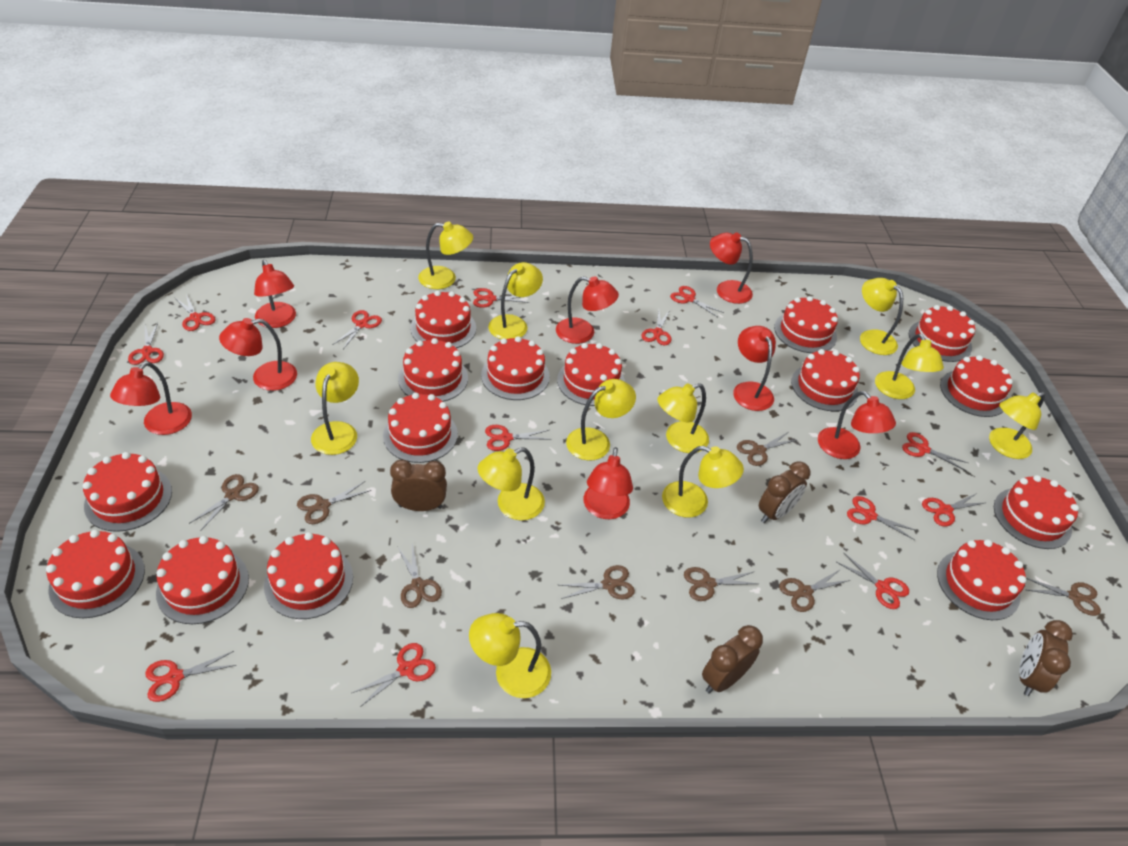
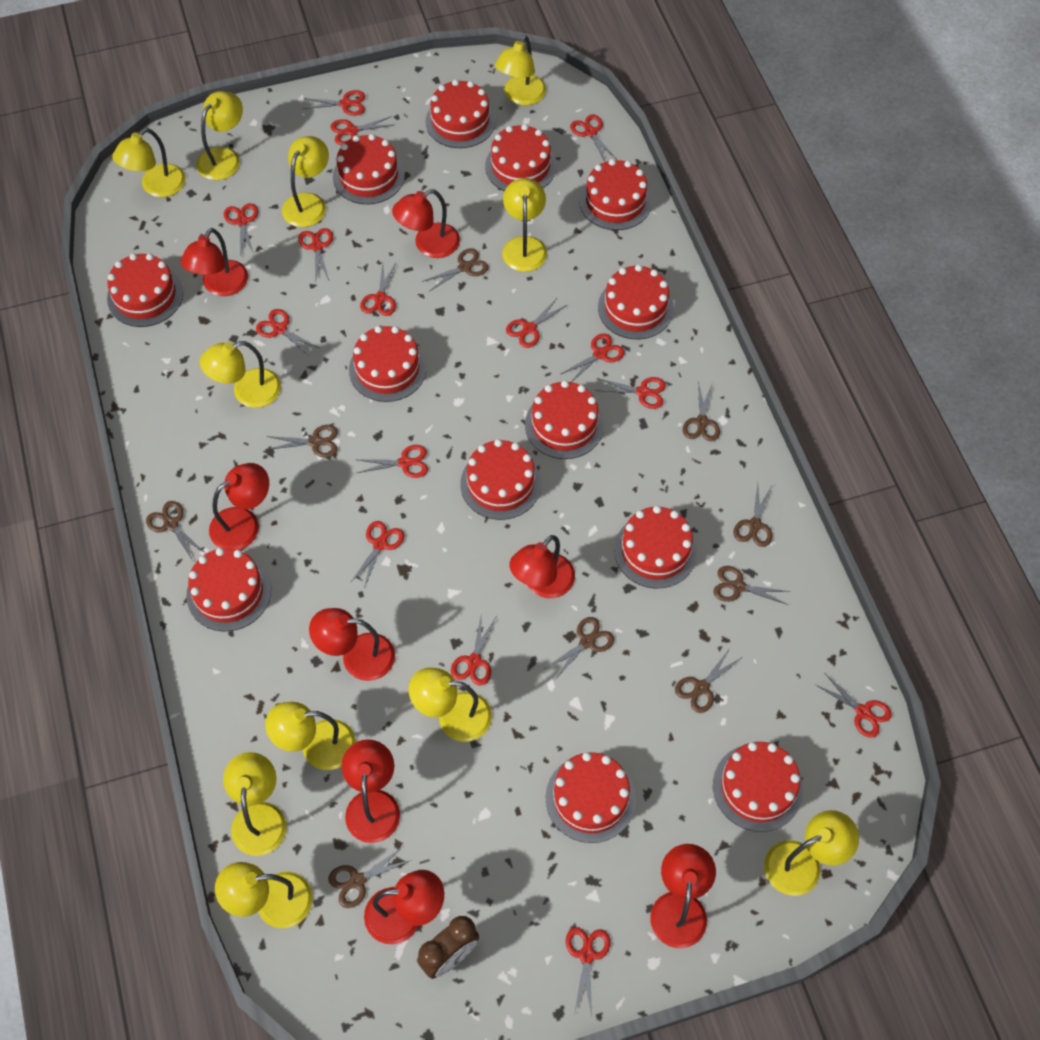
brown clock: [390,460,447,511] [702,625,763,694] [759,461,810,523] [1020,620,1073,696] = 4 -> [417,916,479,979] = 1
brown scissors: [189,474,259,531] [297,481,371,524] [397,543,442,608] [560,565,635,599] [684,567,758,601] [737,432,796,466] [779,569,850,612] [1026,578,1101,616] = 8 -> [146,501,205,561] [266,425,338,458] [329,846,411,908] [422,248,489,291] [544,617,614,678] [675,648,741,713] [683,381,720,441] [713,566,791,605] [733,484,773,547] = 9
red cake: [46,530,145,618] [83,452,172,532] [156,536,249,624] [264,532,353,619] [383,393,458,463] [398,338,468,402] [410,291,476,348] [481,336,550,400] [557,343,625,406] [774,296,838,353] [791,349,860,411] [909,305,975,362] [937,539,1026,620] [940,355,1013,417] [994,475,1079,549] = 15 -> [107,253,183,327] [186,548,271,632] [333,134,405,204] [349,326,427,402] [425,79,496,148] [461,439,541,520] [485,124,557,191] [525,380,604,459] [546,752,636,843] [579,159,652,230] [598,264,674,339] [614,506,697,588] [713,742,803,832] = 13
red scissors: [128,323,164,365] [145,651,236,702] [174,294,215,331] [332,310,382,349] [352,643,436,707] [473,288,529,308] [485,425,552,451] [641,310,672,345] [670,286,724,317] [836,552,909,609] [847,496,918,540] [902,432,968,471] [922,493,984,526] = 13 -> [224,203,258,257] [256,309,319,357] [298,228,333,282] [303,90,365,116] [331,116,393,145] [350,521,404,589] [357,445,428,478] [360,263,396,316] [451,617,496,685] [506,297,567,348] [561,333,625,382] [566,927,610,1015] [570,115,617,162] [594,377,666,409] [816,673,892,738] = 15

